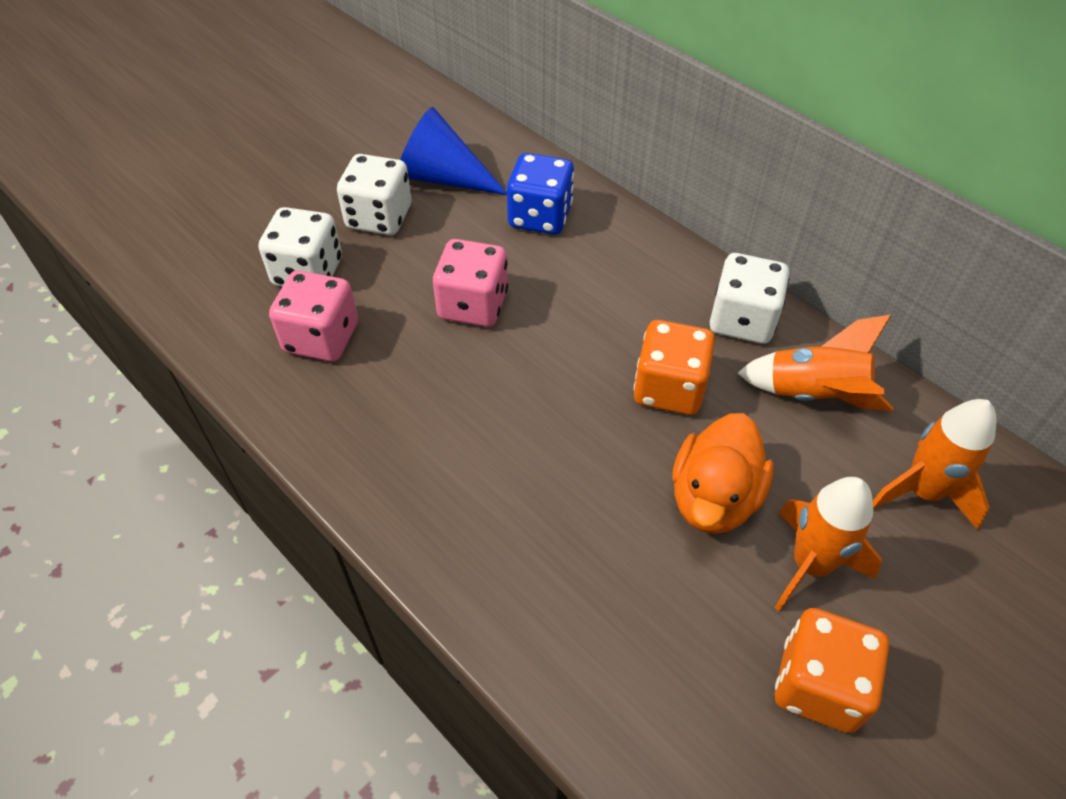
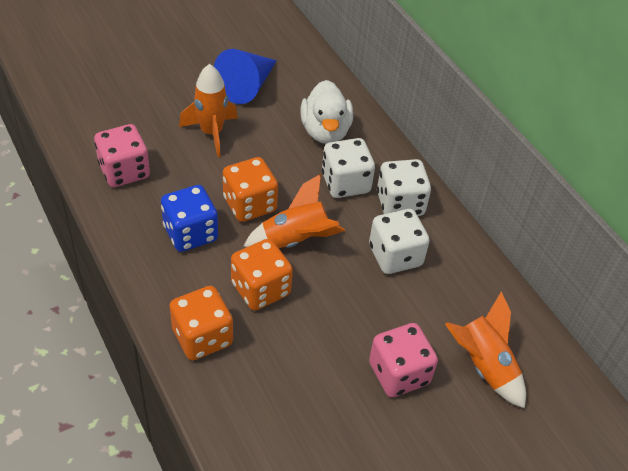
orange dice: [634,320,715,415] [775,608,889,733] = 2 -> [170,286,233,360] [223,157,278,222] [231,239,293,310] = 3
orange duck: [672,413,774,534] = 1 -> none = 0
white duck: none = 0 -> [300,80,353,144] = 1

